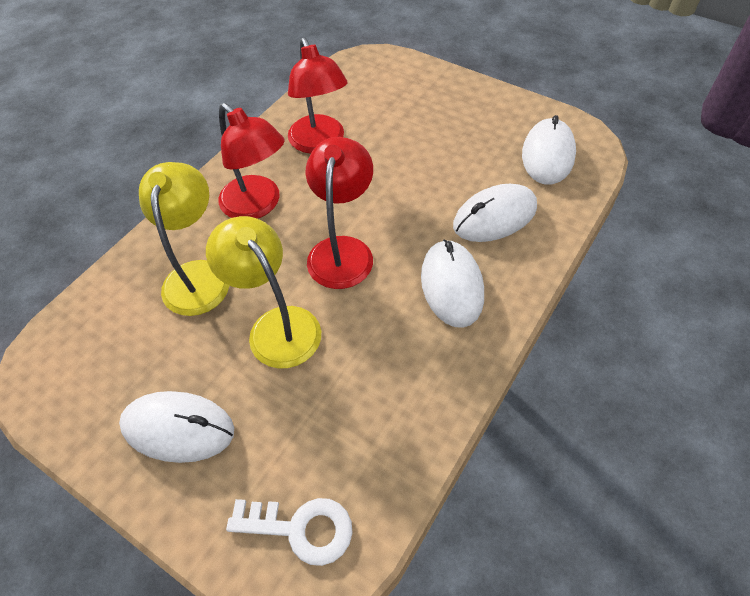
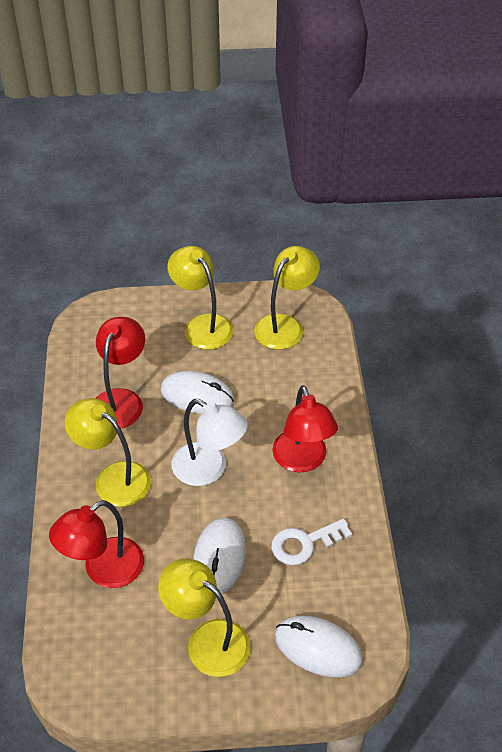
white lamp: none = 0 -> [172,399,248,486] = 1
white mouse: [119,391,234,463] [421,239,484,328] [453,184,537,242] [522,115,576,185] = 4 -> [160,371,234,414] [193,518,246,593] [275,616,363,677] = 3
yellow lamp: [139,162,229,316] [206,216,321,368] = 2 -> [65,398,151,507] [158,558,251,677] [168,246,233,349] [254,246,320,350] = 4

